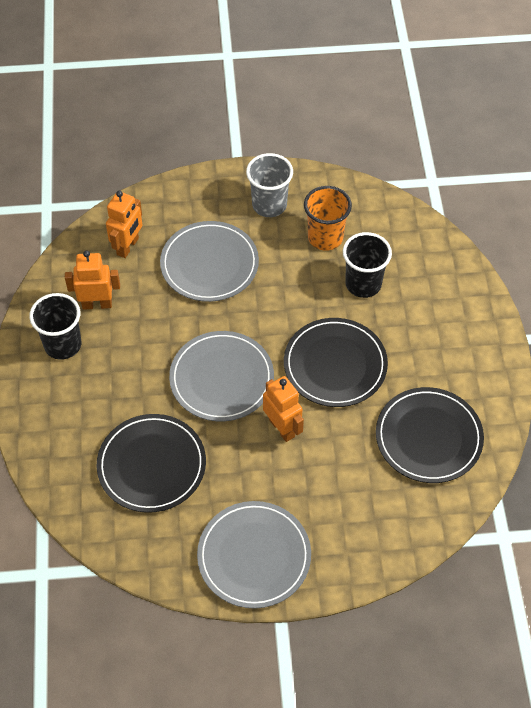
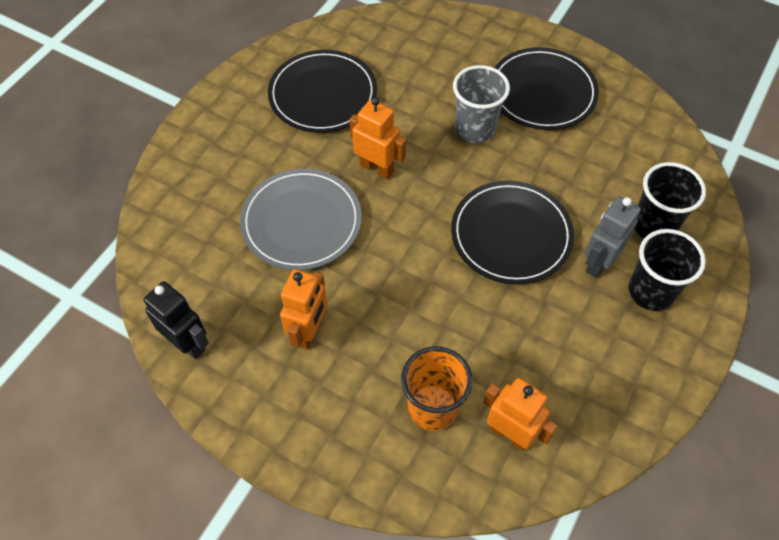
black robot: none = 0 -> [143,281,209,359] = 1
grey plate: [160,221,259,302] [169,331,274,421] [197,501,311,609] = 3 -> [240,169,362,270] = 1
grey robot: none = 0 -> [585,196,641,278] = 1

